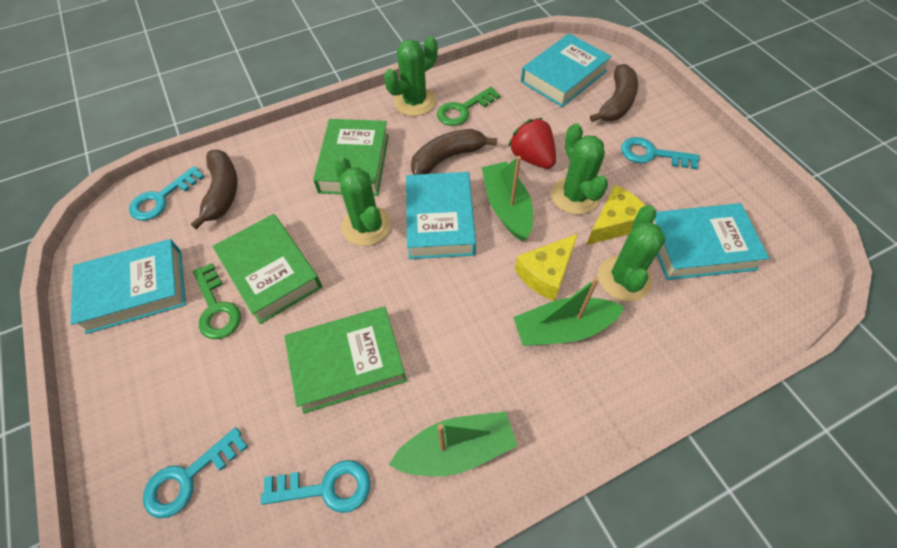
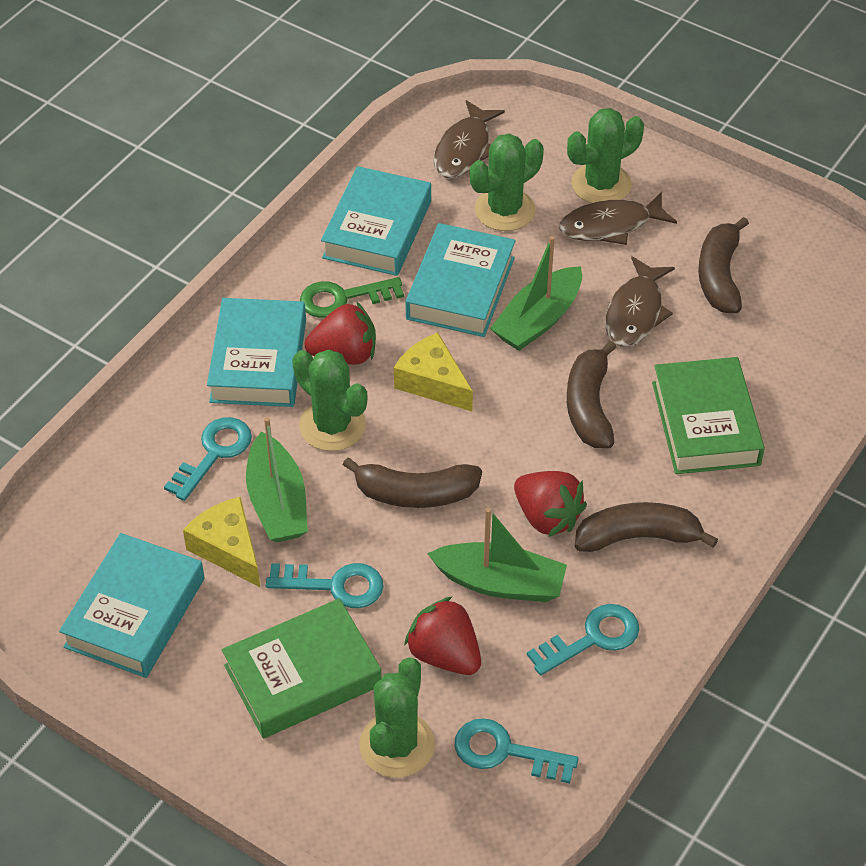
brown banana: [191,150,237,230] [411,129,497,175] [590,64,638,122] = 3 -> [343,457,482,508] [567,341,617,448] [575,502,718,552] [698,217,749,313] = 4
brown fish: none = 0 -> [433,100,505,178] [559,192,677,245] [605,256,675,347] = 3
green book: [213,214,322,324] [284,306,407,414] [313,119,389,196] = 3 -> [222,598,382,738] [652,357,765,474] = 2
green key: [193,263,241,339] [437,87,501,126] = 2 -> [300,277,404,318] = 1
red strawberry: [508,118,556,169] = 1 -> [304,301,376,365] [404,596,481,675] [514,471,587,537] = 3

